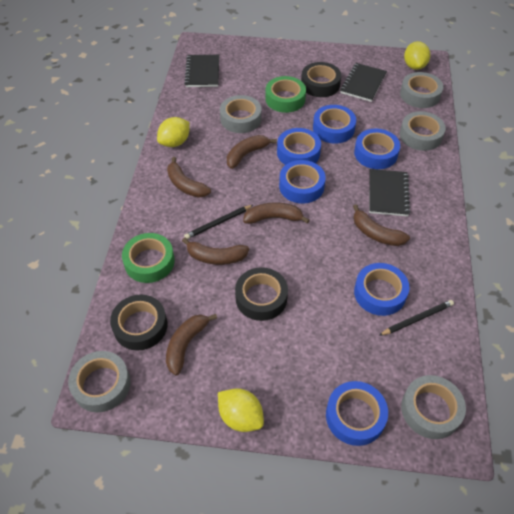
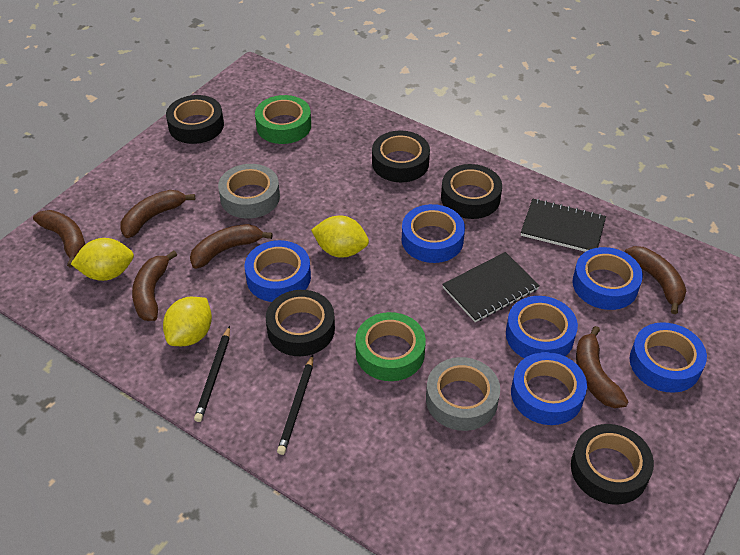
black notebook: [184,55,219,87] [340,63,387,102] [369,169,411,216] = 3 -> [442,252,540,322] [521,199,606,252] = 2
black tape: [110,295,167,351] [235,267,288,321] [301,62,341,97] = 3 -> [166,95,224,144] [266,290,335,356] [372,130,430,182] [441,164,502,219] [571,424,654,505] = 5
grey tape: [68,351,131,412] [220,95,262,133] [400,72,443,108] [400,111,446,151] [401,375,466,439] = 5 -> [218,164,280,219] [426,357,500,431] = 2

